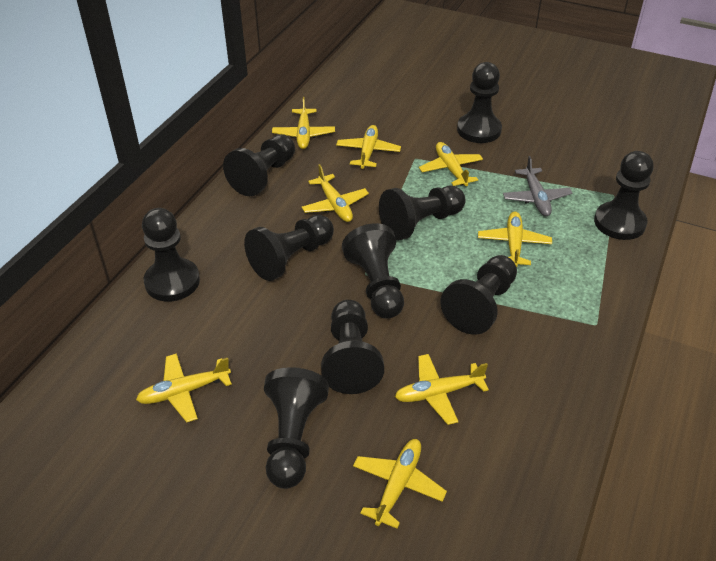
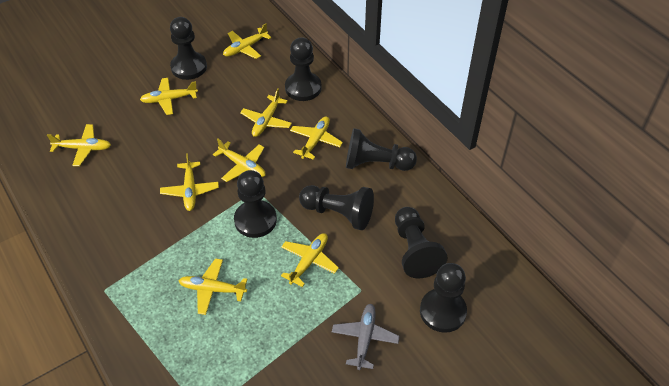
black pawn: [142,208,200,302] [223,134,295,196] [244,215,334,281] [264,367,329,489] [321,300,384,394] [342,223,404,319] [379,186,466,240] [440,255,517,335] [457,62,502,143] [594,151,653,240] = 10 -> [170,17,207,80] [234,170,277,238] [285,37,322,101] [299,185,374,230] [346,128,417,171] [395,207,448,278] [420,263,467,333] = 7
yellow plane: [136,353,232,422] [272,97,335,149] [302,164,369,222] [336,125,401,169] [353,439,447,529] [395,354,489,425] [419,142,483,186] [478,212,552,267] = 8 -> [47,124,111,166] [140,78,198,115] [160,153,219,211] [179,258,247,315] [213,139,266,182] [223,23,271,59] [240,88,292,137] [281,233,339,287] [290,116,343,160] = 9

